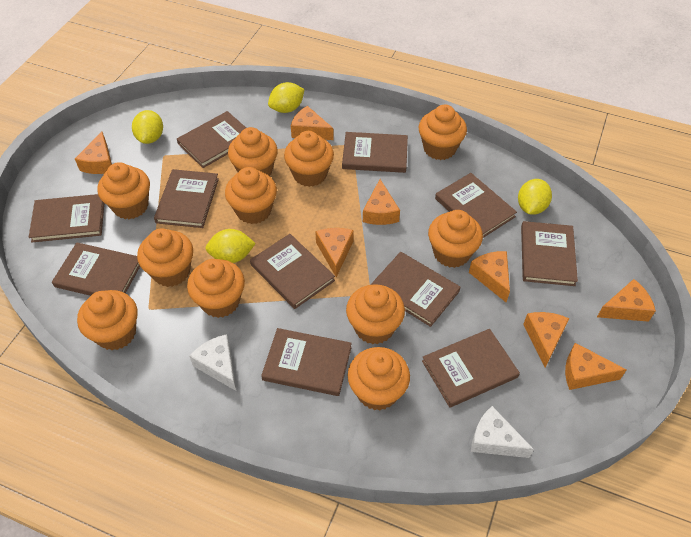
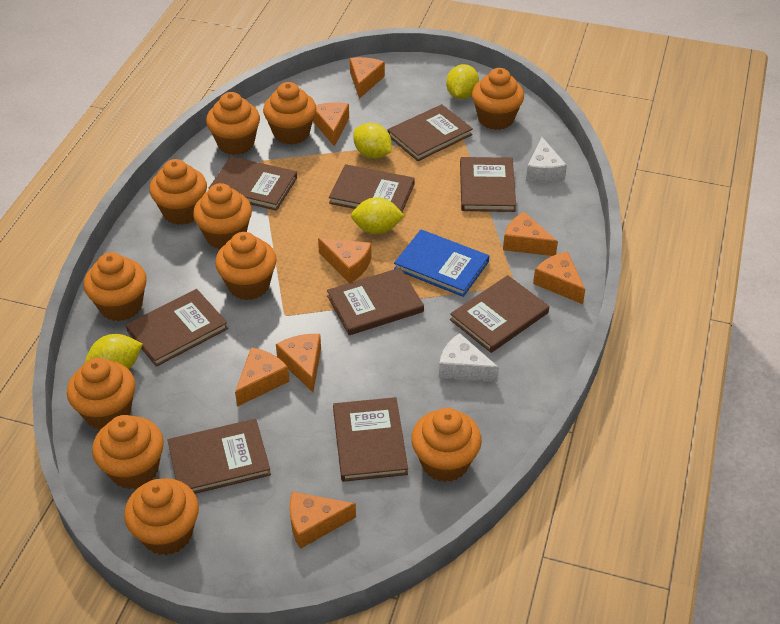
blue book: none = 0 -> [394,230,489,297] = 1
brown book: [29,194,104,242] [52,242,140,296] [154,169,219,228] [177,111,246,168] [250,234,335,309] [261,328,352,396] [342,132,408,173] [371,252,460,327] [422,329,520,408] [435,173,517,238] [521,221,578,286] = 11 -> [126,289,228,367] [168,419,271,494] [209,156,297,211] [327,268,424,335] [329,164,415,212] [333,397,408,482] [387,104,473,161] [450,275,549,353] [460,157,516,212] = 9

